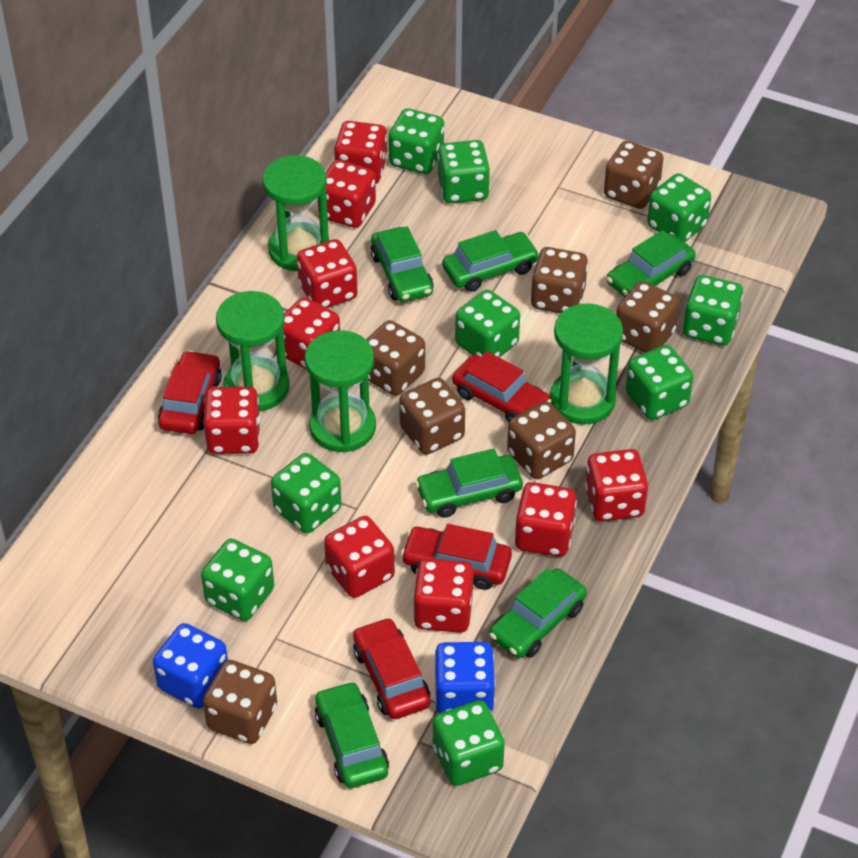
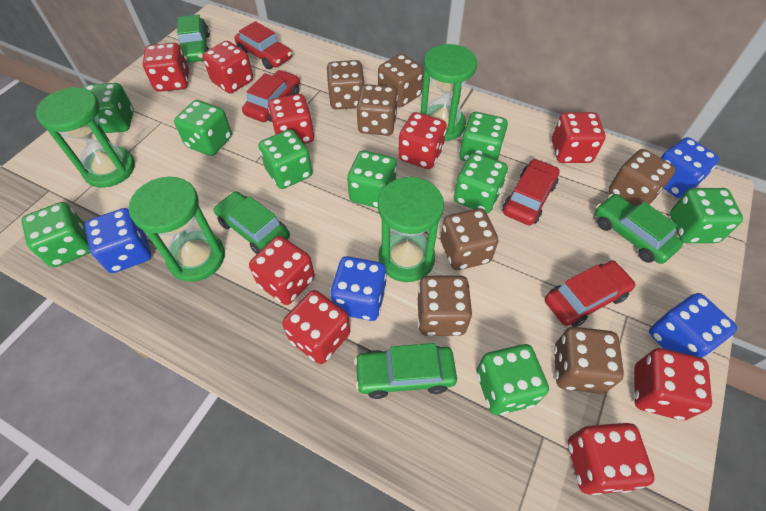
blue dice: [153,623,228,709] [434,642,496,713] = 2 -> [85,208,151,273] [330,256,387,321] [649,293,737,358] [661,137,719,198] = 4
green car: [315,681,389,788] [371,226,434,302] [415,449,523,518] [442,230,540,292] [489,568,587,658] [606,230,696,297] = 6 -> [177,15,210,63] [214,191,290,254] [354,343,457,399] [595,194,683,264] = 4

